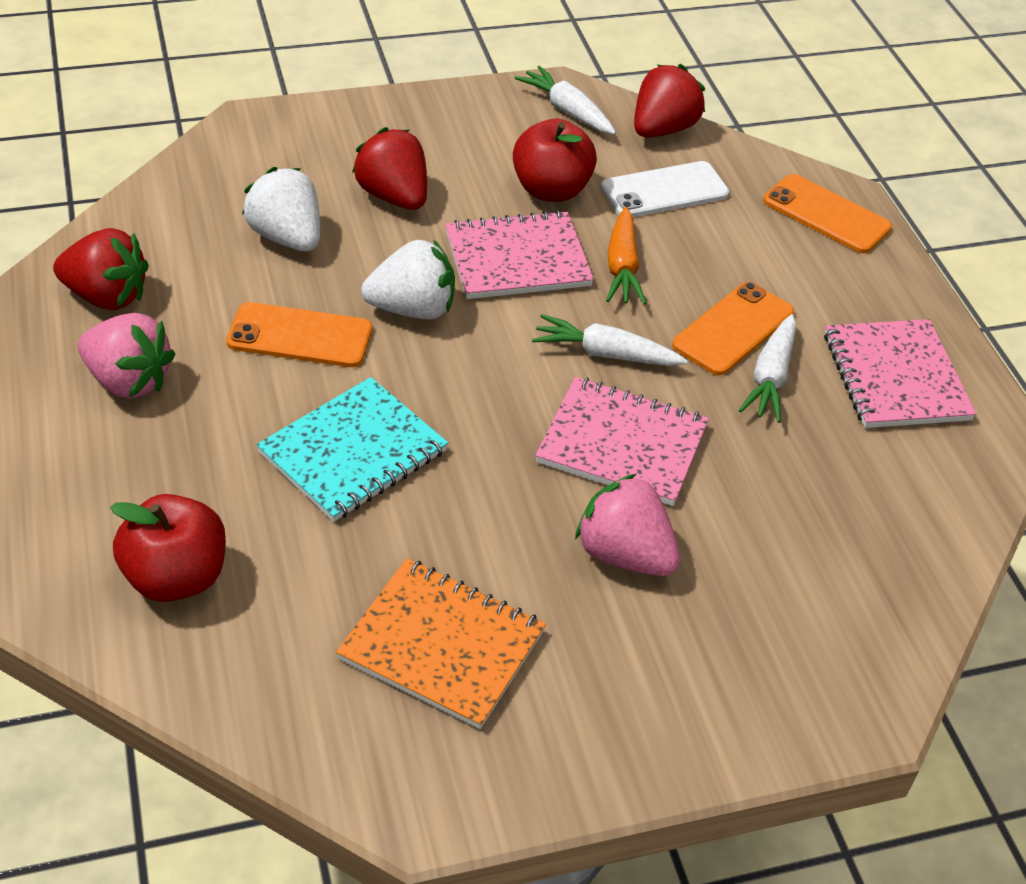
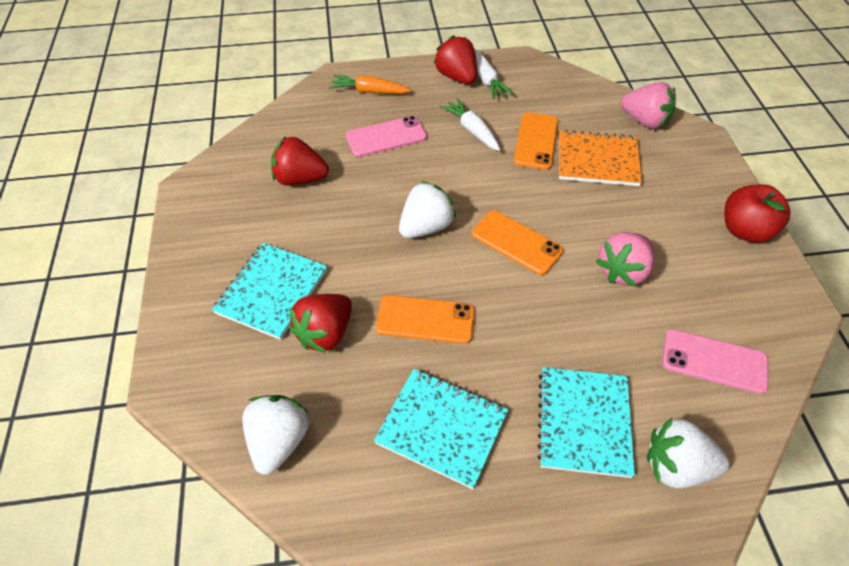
pink notebook: [445,210,594,299] [535,377,709,506] [824,319,976,428] = 3 -> none = 0
pink phone: none = 0 -> [346,116,427,157] [662,329,768,394] = 2
red apple: [110,494,226,602] [513,119,597,202] = 2 -> [724,184,791,243] = 1
turquoise notebook: [256,377,448,522] = 1 -> [212,243,327,340] [374,369,508,489] [537,367,635,478] = 3
white carrot: [515,66,616,135] [532,314,688,366] [739,314,796,423] = 3 -> [440,98,500,151] [474,49,513,99] = 2
white phone: [601,161,729,217] = 1 -> none = 0
white strawberry: [242,167,320,251] [361,239,455,319] = 2 -> [242,395,309,475] [399,181,456,238] [647,418,730,488] = 3

